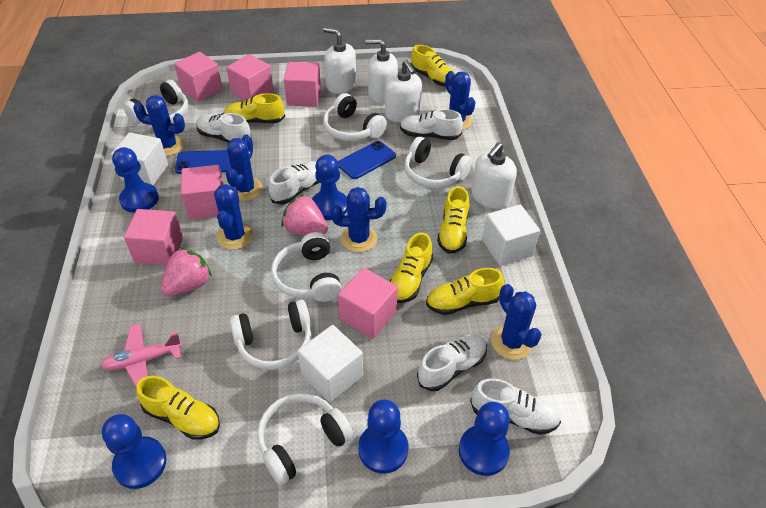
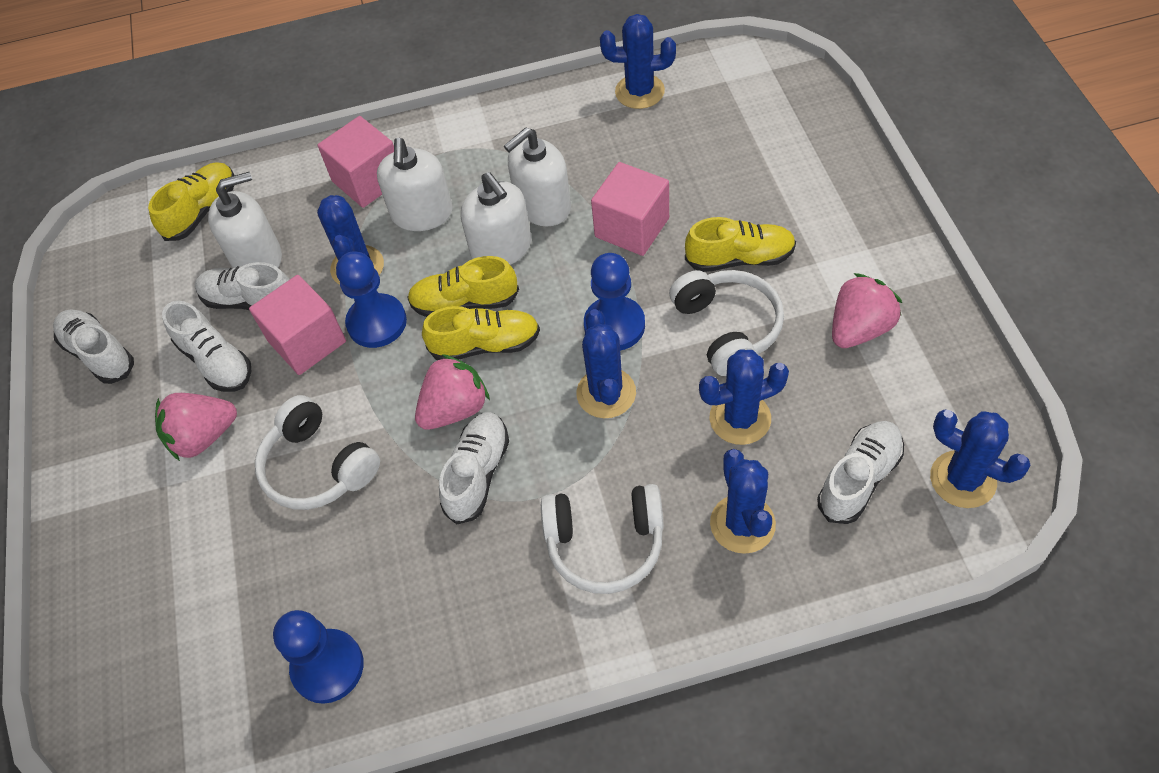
blue pawn: [102,414,167,489] [112,147,159,213] [312,155,347,220] [358,399,408,474] [459,402,510,476] = 5 -> [273,610,364,704] [336,251,407,348] [584,253,645,351] = 3
blue phone: [175,150,231,174] [338,141,396,179] = 2 -> none = 0
pink cube: [124,209,183,266] [174,52,223,102] [181,165,224,220] [226,54,274,101] [284,62,321,107] [338,268,398,339] = 6 -> [249,275,346,375] [318,116,394,208] [591,162,669,256] = 3
pink plane: [101,323,183,387] = 1 -> none = 0
pink strawberry: [161,247,212,296] [281,194,328,236] = 2 -> [155,393,237,461] [415,354,490,430] [832,273,902,348] = 3
white cube: [111,132,168,185] [298,325,363,403] [482,204,540,266] = 3 -> none = 0
white headphones: [123,80,188,126] [230,300,311,370] [257,393,353,485] [271,232,342,302] [323,93,387,141] [404,137,472,188] = 6 -> [255,395,380,510] [541,484,664,594] [669,270,784,376] = 3
yellow shoe: [136,376,220,440] [223,93,285,123] [389,233,433,303] [411,45,455,86] [426,268,504,315] [437,186,469,254] = 6 -> [148,162,235,241] [407,256,519,317] [422,306,540,360] [685,217,796,272] = 4

